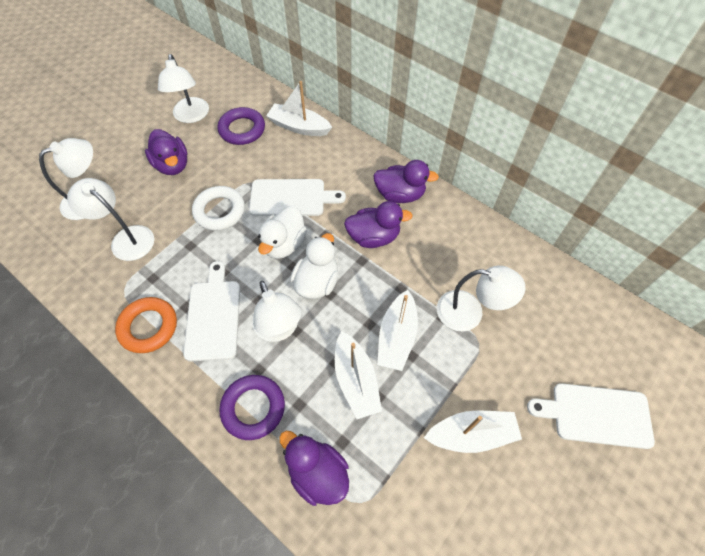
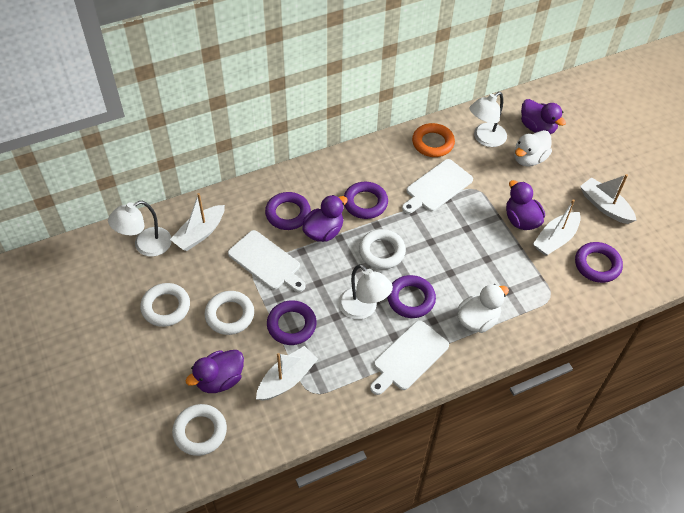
purple ring: [218,107,265,145] [219,375,285,440] = 2 -> [265,192,311,230] [267,300,317,345] [344,182,388,219] [387,275,436,318] [575,242,623,283] = 5
white lamp: [39,138,93,220] [67,178,154,261] [158,54,209,123] [252,281,301,342] [437,266,525,331] = 5 -> [108,201,172,257] [339,264,393,319] [470,92,507,147] = 3
white ring: [192,186,245,231] = 1 -> [140,283,190,327] [172,404,227,456] [205,291,254,335] [359,229,406,269] = 4

